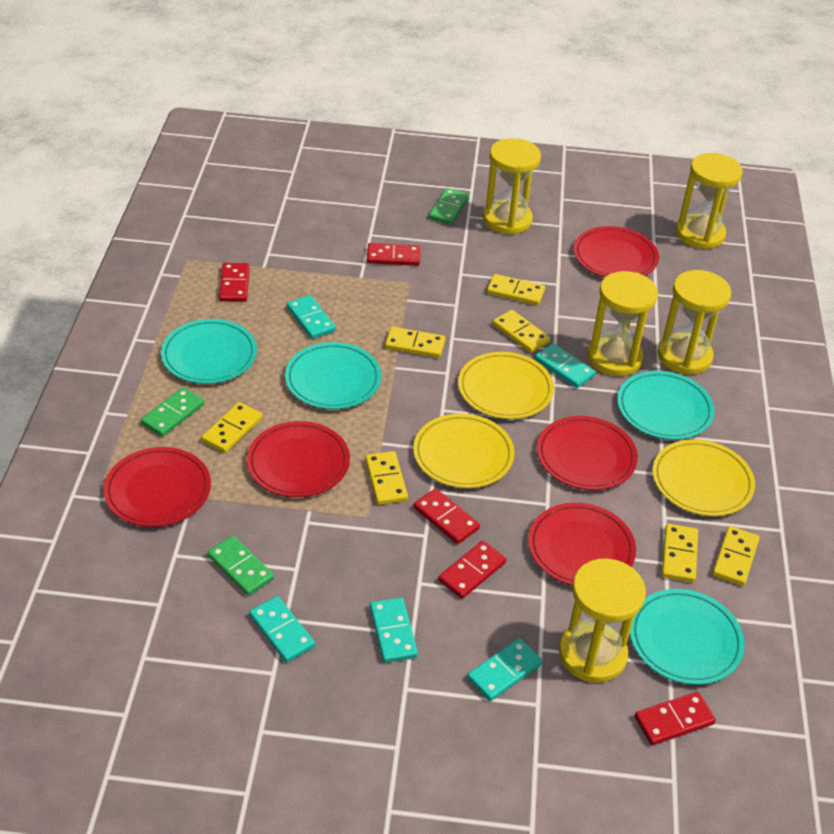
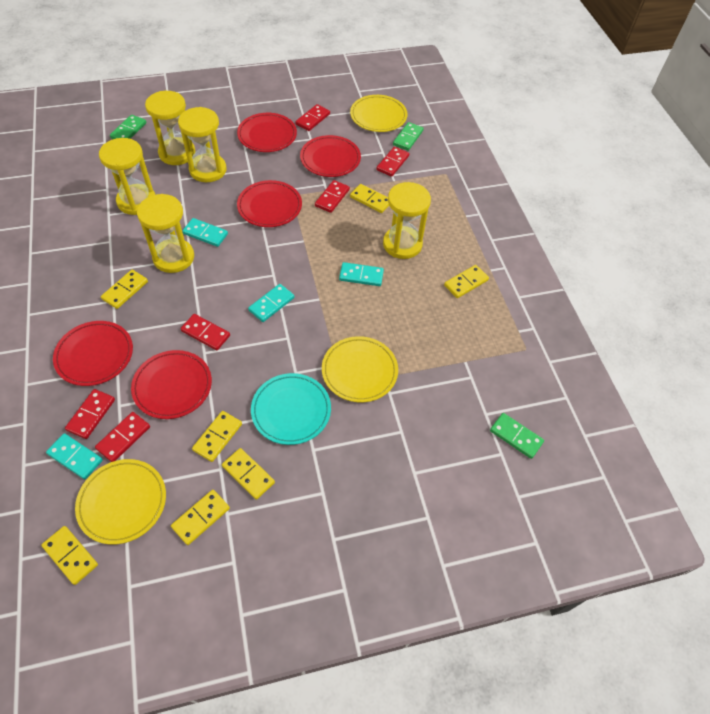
red domino: [219,263,250,302] [367,243,420,266] [413,488,480,544] [438,541,506,599] [635,692,716,745] = 5 -> [65,389,115,439] [95,412,150,462] [181,314,230,351] [295,104,330,131] [315,180,350,213] [376,147,409,177] = 6
turquoise domino: [249,596,315,662] [287,295,336,339] [370,597,418,663] [467,638,542,701] [535,343,596,388] = 5 -> [46,433,103,479] [182,218,228,247] [248,284,294,322] [339,262,384,286] = 4
turquoise plate: [161,319,257,384] [285,342,381,409] [617,371,715,440] [630,589,745,685] = 4 -> [251,373,331,445] = 1

